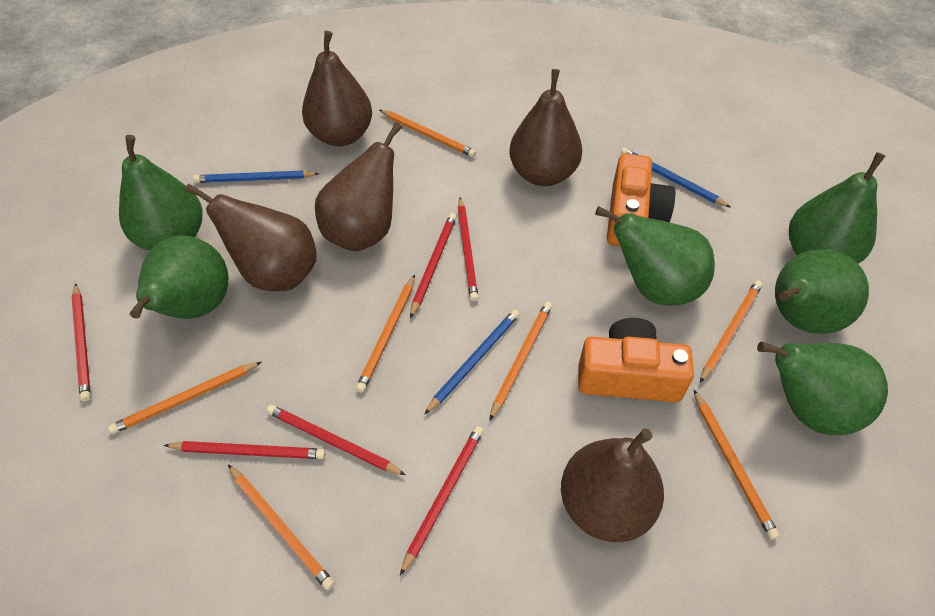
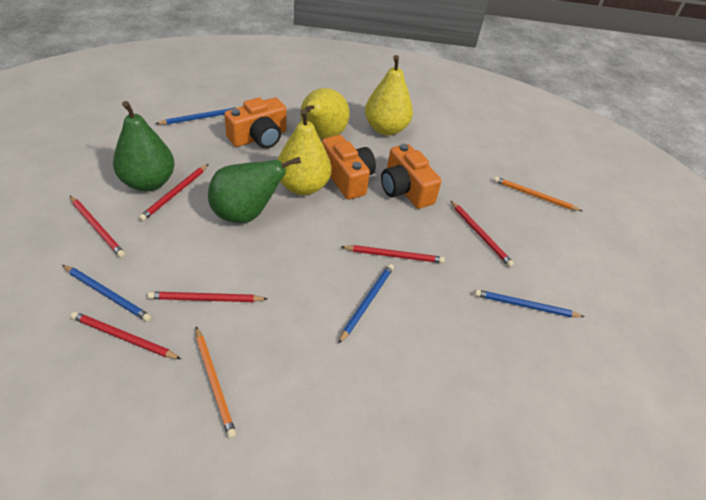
blue pencil: [193,170,319,183] [424,309,520,415] [621,148,731,208] = 3 -> [62,265,152,322] [156,107,238,125] [338,264,394,344] [474,289,584,317] = 4
brown pear: [185,184,317,291] [302,31,372,146] [315,122,402,251] [509,69,582,186] [561,429,664,542] = 5 -> none = 0
green pear: [119,135,202,251] [130,236,229,319] [595,206,715,305] [757,342,888,435] [775,249,869,334] [789,152,885,263] = 6 -> [113,101,175,191] [208,157,301,223] = 2
orange camera: [578,318,694,402] [607,153,675,247] = 2 -> [224,97,287,148] [322,135,376,200] [381,144,442,209] = 3
orange pencil: [108,362,261,434] [228,465,335,590] [356,275,415,392] [380,110,476,157] [489,302,552,421] [694,390,780,540] [700,280,763,383] = 7 -> [196,326,236,438] [494,177,582,211] = 2
yellow pear: none = 0 -> [277,109,332,195] [300,88,350,139] [365,55,413,136] = 3

